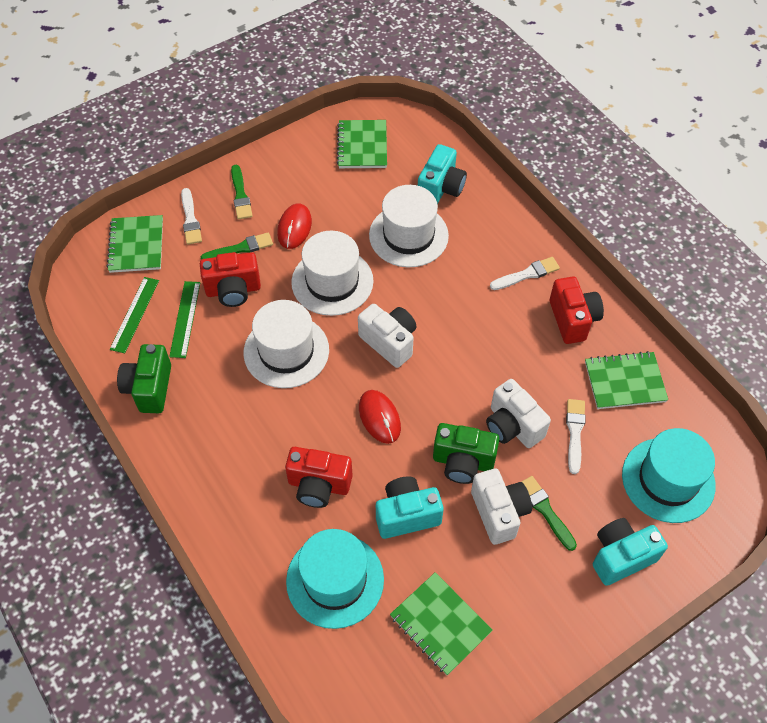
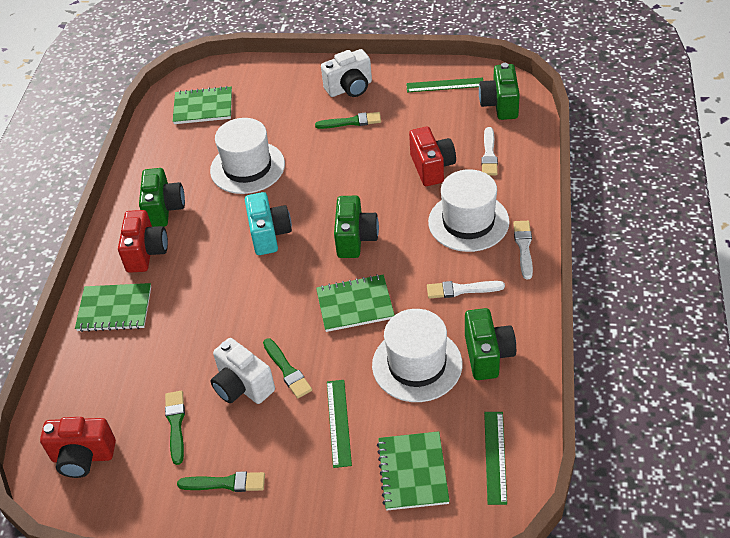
green brush: [201,232,273,260] [231,165,253,219] [521,476,577,551] = 3 -> [165,391,185,465] [177,472,265,492] [263,338,312,398] [315,112,381,129] = 4
green camera: [117,344,171,413] [433,423,499,484] = 2 -> [139,168,185,227] [334,196,379,258] [465,308,516,380] [479,63,520,120] = 4
green ruler: [110,277,159,353] [169,281,200,358] = 2 -> [327,380,352,468] [406,77,483,92] [484,412,507,505] = 3
red mouse: [277,204,312,249] [359,390,401,444] = 2 -> none = 0
turquoise camera: [376,476,444,539] [418,144,467,204] [593,518,668,586] = 3 -> [245,192,292,255] = 1
turquoise hat: [286,529,384,629] [622,428,716,523] = 2 -> none = 0
white camera: [358,304,417,368] [471,468,532,545] [486,379,551,448] = 3 -> [211,338,275,404] [321,49,372,97] = 2

